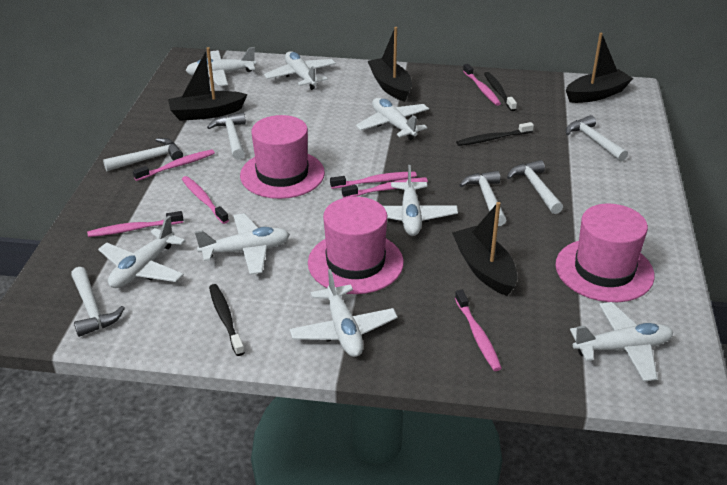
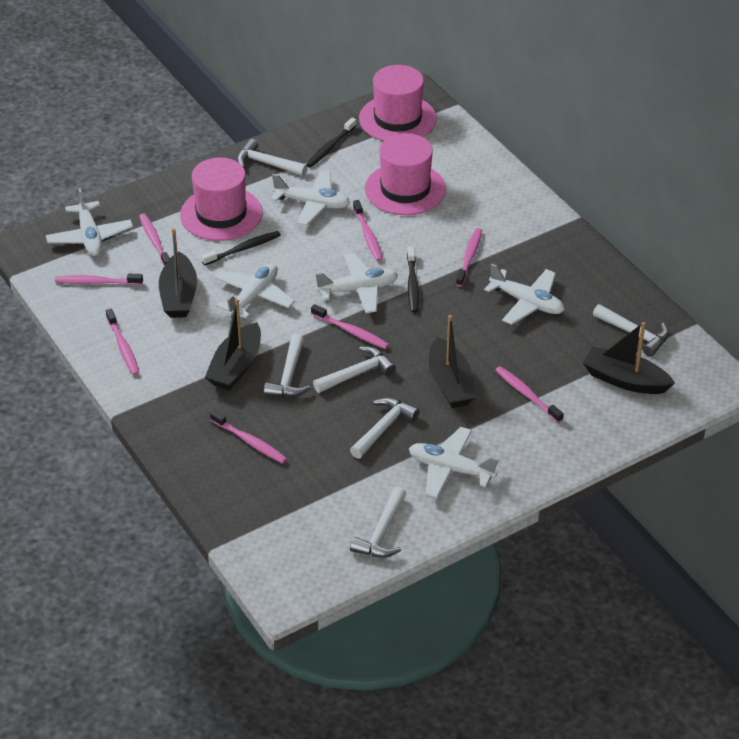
pink toothbrush: [87,211,183,237] [133,149,215,181] [182,176,229,224] [330,172,417,189] [342,177,428,198] [455,290,502,371] [463,64,501,106] = 7 -> [55,274,143,285] [106,309,139,375] [139,214,170,266] [210,410,287,464] [311,304,389,349] [353,200,383,261] [456,228,482,287] [495,366,564,423] = 8
white plane: [98,216,185,288] [186,47,256,86] [195,213,290,275] [264,51,336,90] [290,269,398,357] [356,98,429,140] [383,165,458,236] [570,302,673,382] = 8 -> [46,188,133,256] [214,263,295,319] [271,171,350,225] [315,253,398,313] [409,427,499,498] [484,263,564,325] = 6

